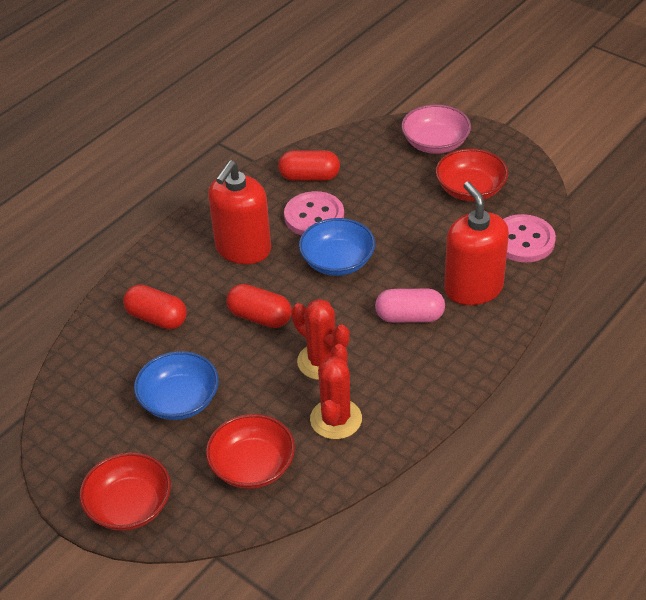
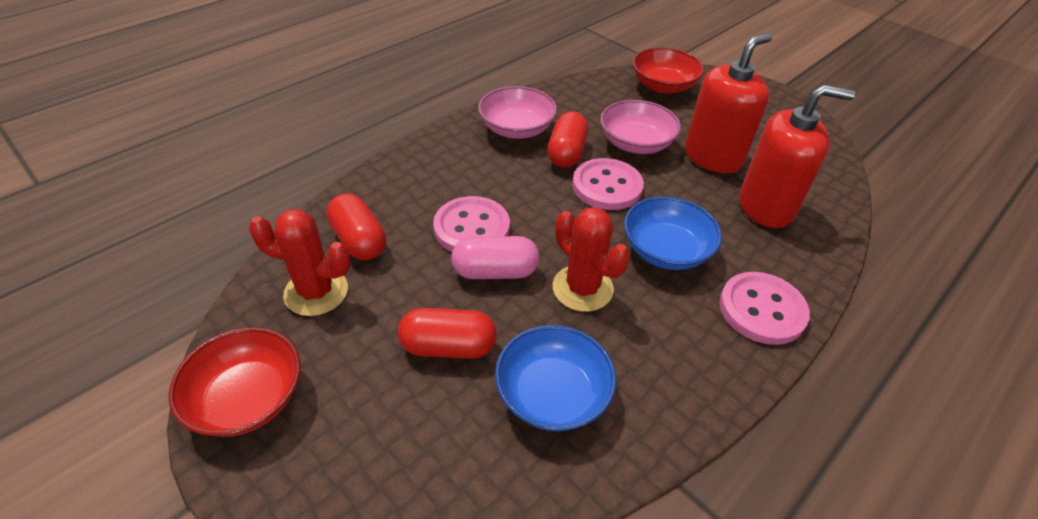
pink bowl: [401,104,471,154] = 1 -> [478,86,557,139] [600,100,681,154] = 2
pink button: [284,191,344,236] [503,214,556,262] = 2 -> [433,196,510,252] [572,158,644,210] [719,272,810,345] = 3
red bowl: [79,452,171,531] [206,414,295,489] [436,149,508,201] = 3 -> [168,328,301,437] [632,48,704,94] = 2

